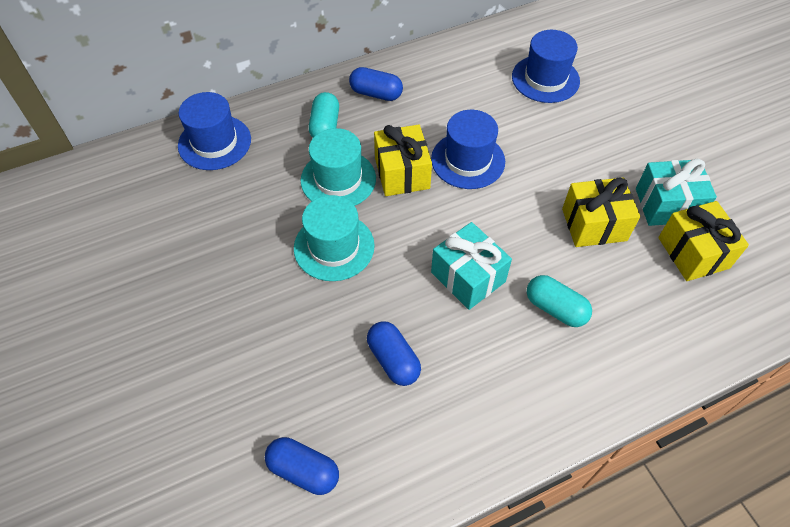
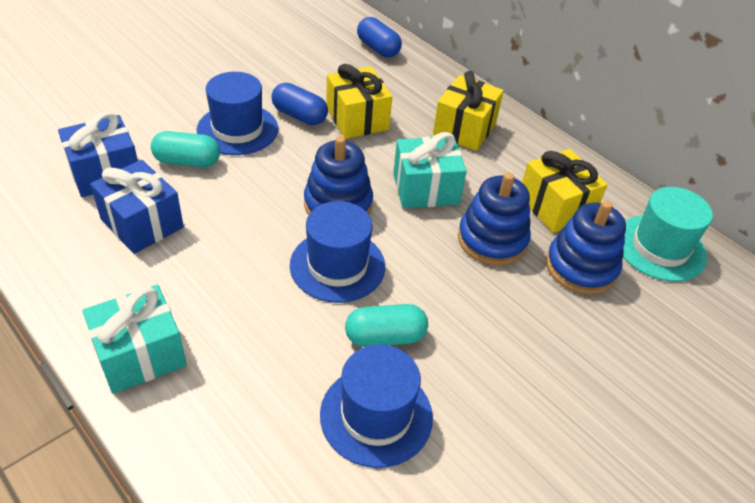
blue capsule: [265,437,339,495] [349,67,403,101] [367,321,421,386] = 3 -> [271,83,328,125] [357,17,402,57] = 2
blue gift: none = 0 -> [58,111,138,197] [90,160,184,254] = 2
blue stacking toy: none = 0 -> [304,136,373,215] [458,173,531,265] [546,201,626,295] = 3
turquoise hat: [294,195,375,281] [301,128,376,206] = 2 -> [623,187,713,282] = 1

